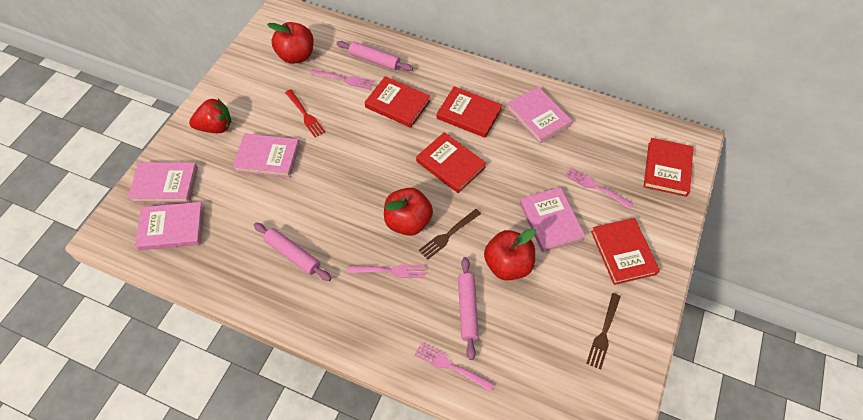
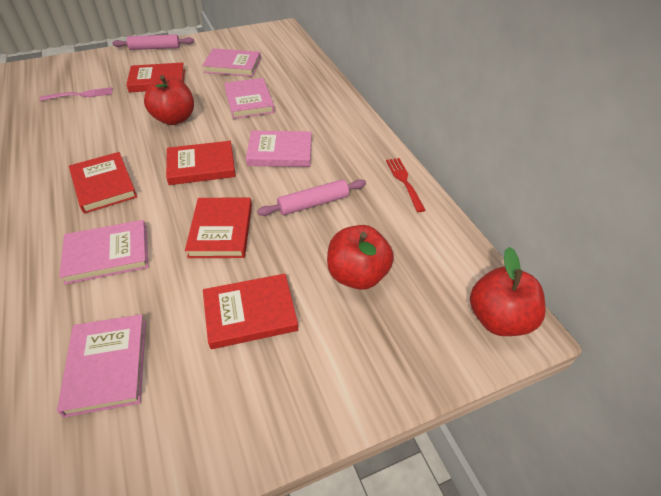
brown fork: [419,209,481,260] [586,293,621,370] = 2 -> none = 0
pink fork: [310,69,374,89] [348,264,426,278] [414,342,494,392] [565,167,634,209] = 4 -> [39,87,113,101] = 1
pink rolling pin: [254,223,332,281] [337,41,413,71] [458,257,479,360] = 3 -> [112,34,194,50] [257,179,366,216] = 2
red strawberry: [189,99,231,133] = 1 -> none = 0

